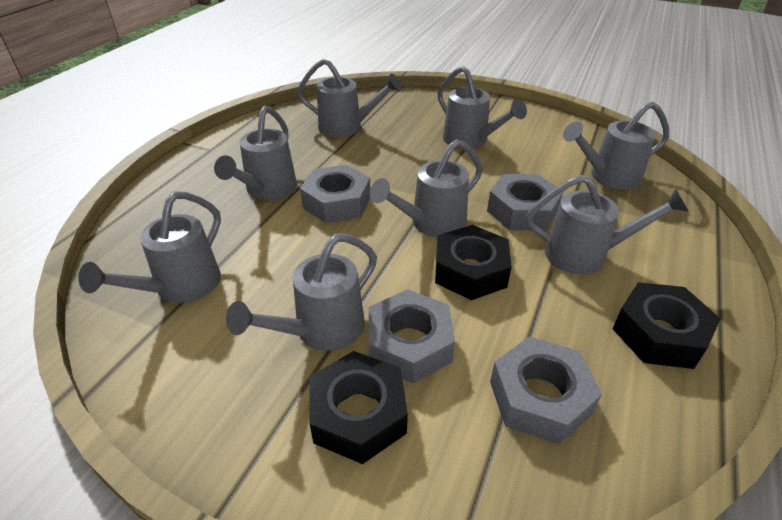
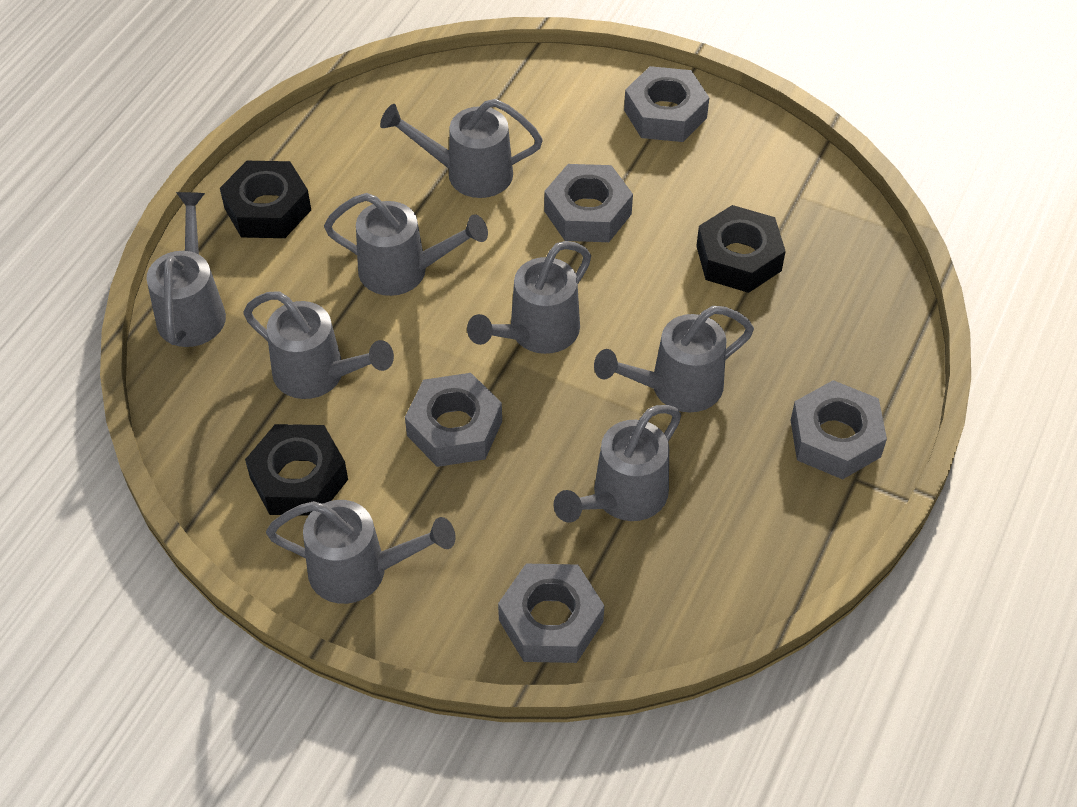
grey nut: [300,164,370,223] [369,289,455,383] [487,174,563,231] [490,337,602,445] = 4 -> [405,373,502,467] [498,564,604,663] [544,164,633,242] [624,66,709,142] [790,380,887,479] = 5

